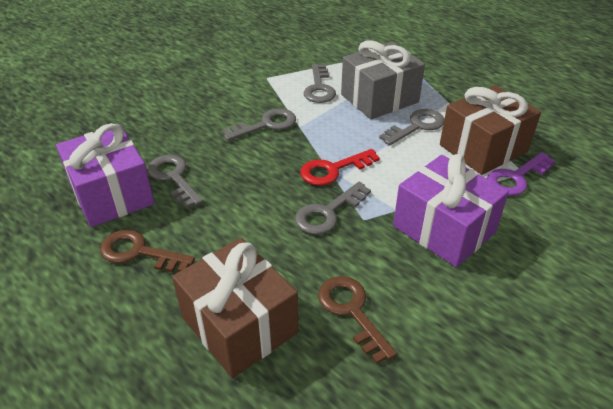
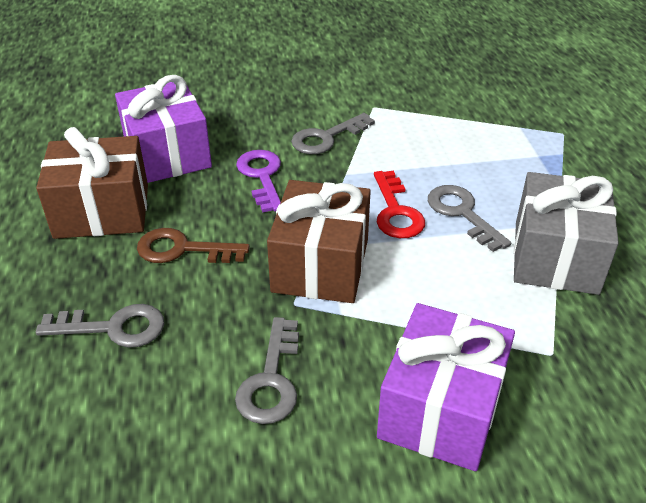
brown key: [100,230,195,272] [318,276,397,364] = 2 -> [137,228,250,263] = 1
grey key: [148,155,203,209] [222,108,296,141] [295,182,371,235] [303,64,336,103] [379,109,444,146] = 5 -> [36,304,164,348] [235,317,299,424] [291,113,375,154] [428,185,511,252] = 4

